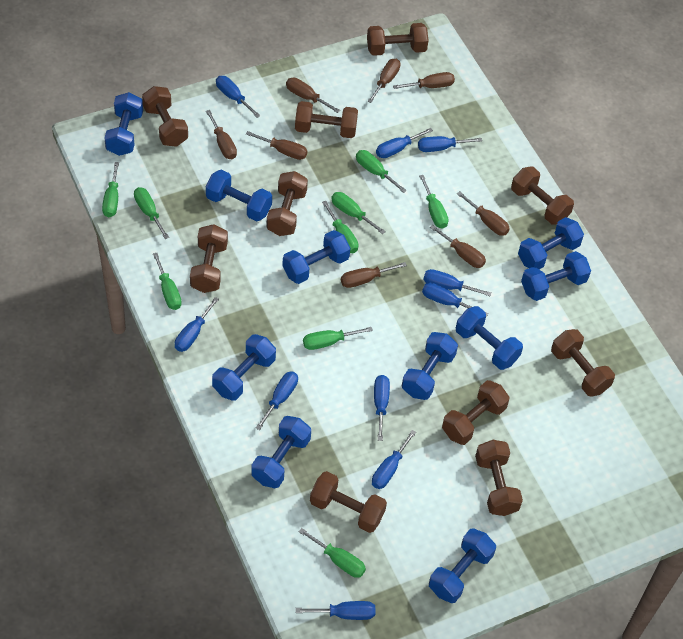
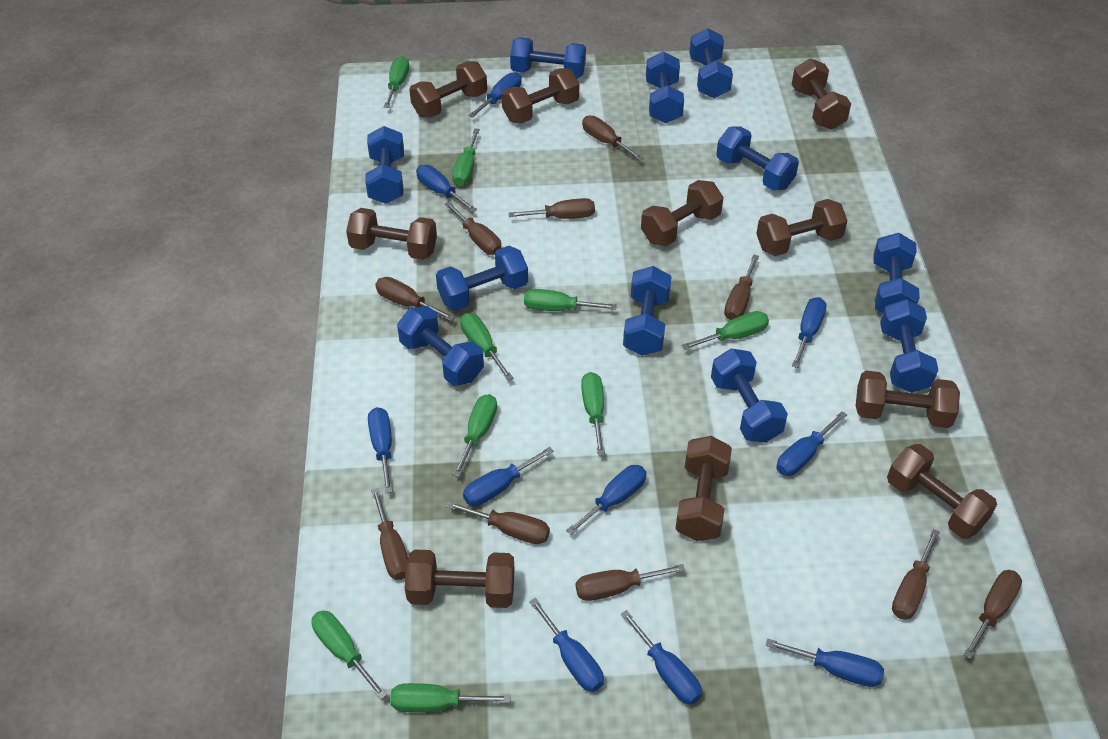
blue dumbbell: [104,92,143,156] [206,170,272,222] [212,334,276,401] [251,416,311,488] [282,230,350,284] [402,332,458,400] [429,528,496,603] [456,306,523,370] [518,217,584,269] [521,251,591,301] = 10 -> [365,126,404,204] [397,306,484,386] [436,246,528,311] [510,37,586,79] [623,266,672,356] [646,52,684,124] [689,28,733,98] [711,348,788,443] [716,126,799,191] [873,233,920,313] [880,299,938,393] = 11
brown screwdriver: [206,110,237,159] [246,131,307,160] [286,78,340,113] [341,262,407,288] [367,59,400,103] [393,72,455,89] [430,225,486,268] [457,191,510,236] = 8 -> [371,488,408,580] [375,277,455,321] [444,202,501,255] [447,501,550,544] [508,198,595,219] [576,564,685,601] [582,116,644,161] [724,254,759,320] [892,529,940,620] [964,570,1022,659] = 10

